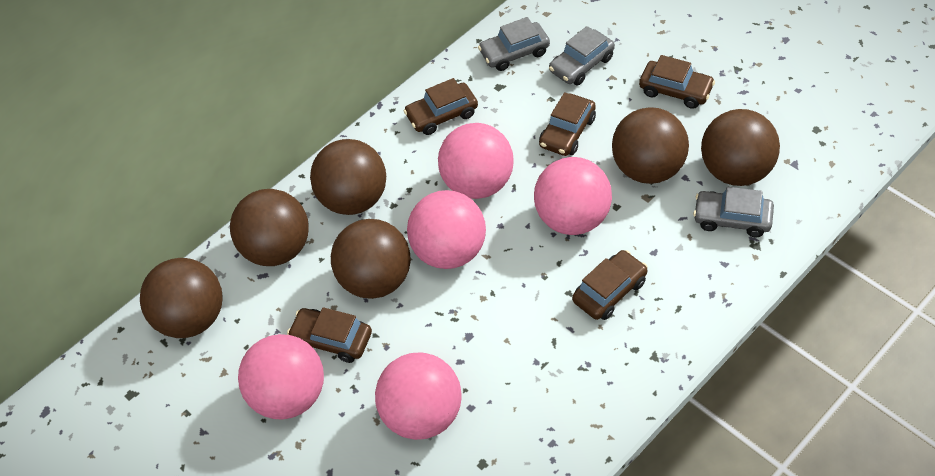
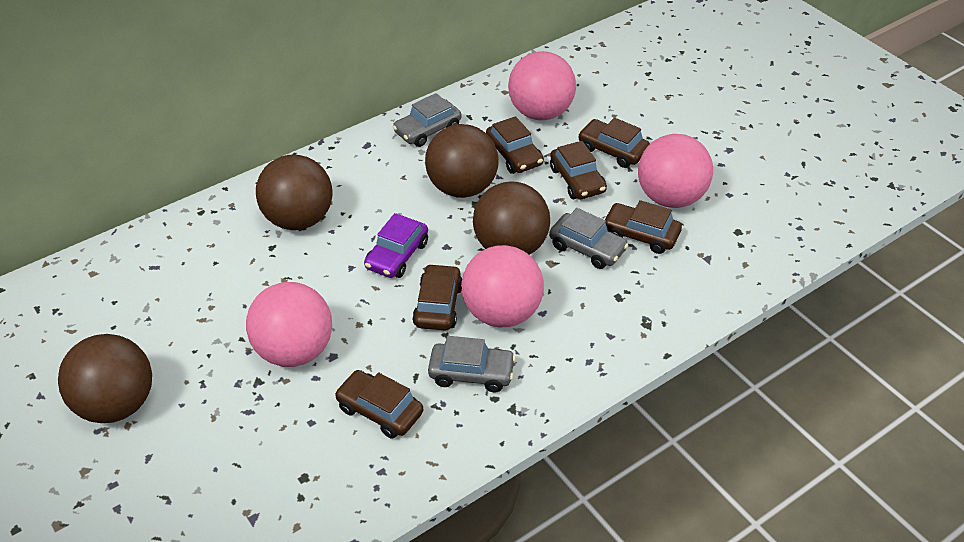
brown ball: [140,258,222,338] [230,189,309,266] [310,139,386,215] [331,219,411,299] [612,107,689,184] [701,109,780,186] = 6 -> [58,334,152,423] [256,155,333,230] [425,124,499,198] [473,181,550,255] = 4
brown car: [287,307,372,363] [404,78,478,135] [539,92,596,156] [572,250,647,320] [639,55,715,109] = 5 -> [335,370,423,439] [412,264,462,331] [486,116,544,174] [550,141,607,199] [578,118,650,168] [603,200,682,254] = 6
pink ball: [238,334,324,420] [375,352,462,440] [407,190,486,269] [438,123,514,199] [534,157,612,235] = 5 -> [246,282,332,367] [462,245,544,327] [508,51,576,120] [638,134,713,208] = 4
purple car: none = 0 -> [364,213,428,278] = 1

